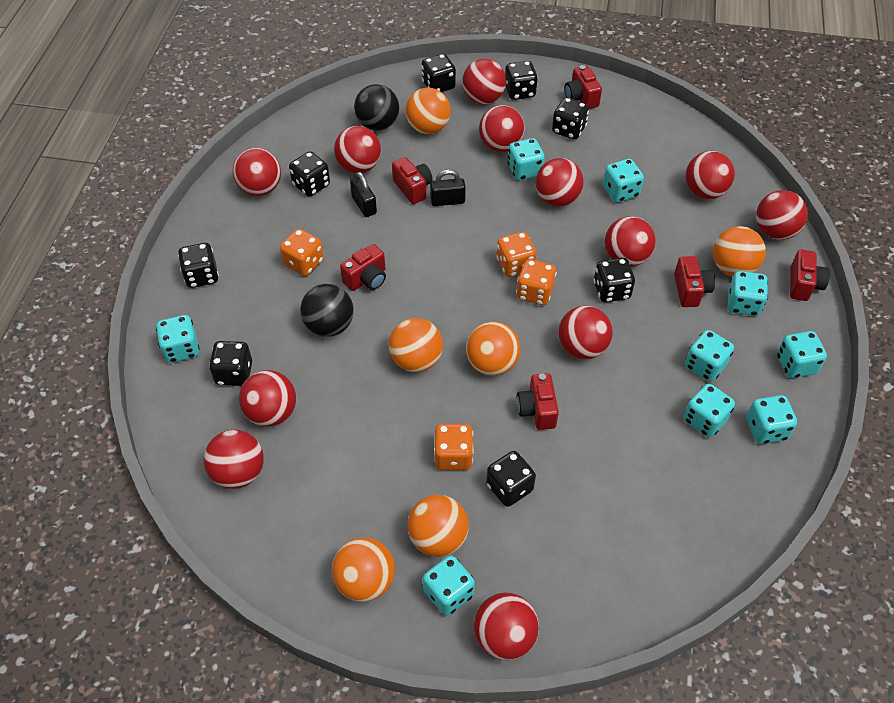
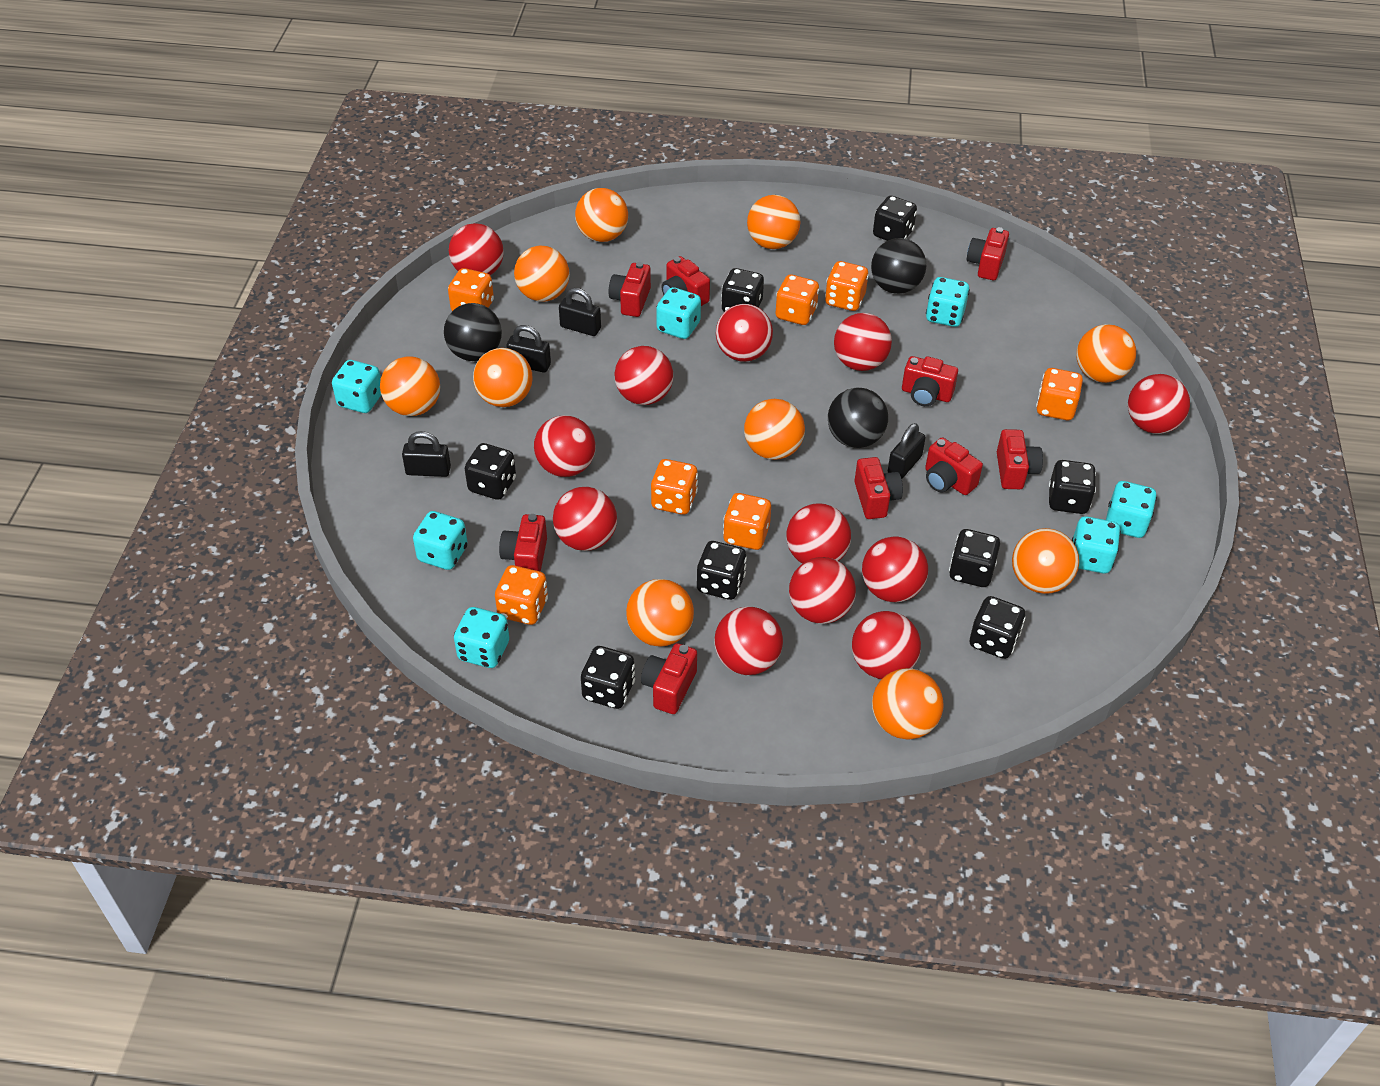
black ball: [300,284,353,337] [354,84,399,131] = 2 -> [444,303,502,361] [828,388,888,448] [871,238,926,294] = 3
black padlock: [350,172,377,217] [430,169,466,206] = 2 -> [402,431,451,477] [506,325,551,373] [559,288,601,336] [888,423,926,479] = 4
orange ball: [332,538,395,602] [389,318,443,372] [406,88,451,134] [407,495,469,557] [466,322,521,376] [713,226,766,277] = 6 -> [380,357,440,416] [473,348,533,407] [514,246,570,302] [575,188,628,242] [626,579,694,647] [744,399,805,460] [747,195,801,249] [872,668,944,740] [1012,528,1079,594] [1076,324,1136,383] = 10
orange dice: [280,229,324,276] [434,424,474,470] [496,232,537,277] [516,259,557,305] = 4 -> [448,268,494,311] [495,565,548,625] [651,459,698,515] [723,493,771,550] [775,275,819,325] [825,261,869,311] [1036,368,1083,420] = 7
red camera: [340,244,386,291] [392,157,433,204] [517,373,559,430] [564,65,602,109] [674,256,715,307] [790,249,830,301] = 6 -> [499,514,547,572] [609,262,651,317] [641,643,697,714] [661,256,710,306] [854,457,903,519] [902,356,958,406] [925,437,983,495] [967,227,1009,280] [997,429,1043,489] = 9
turquoise dice: [156,315,200,363] [423,555,475,616] [508,138,545,181] [603,159,644,203] [684,384,735,437] [685,330,734,381] [728,271,768,316] [746,395,797,444] [777,331,827,378] = 9 -> [332,360,381,413] [413,511,468,570] [454,607,509,668] [656,287,701,339] [926,277,970,327] [1072,516,1121,573] [1106,481,1157,538] = 7

